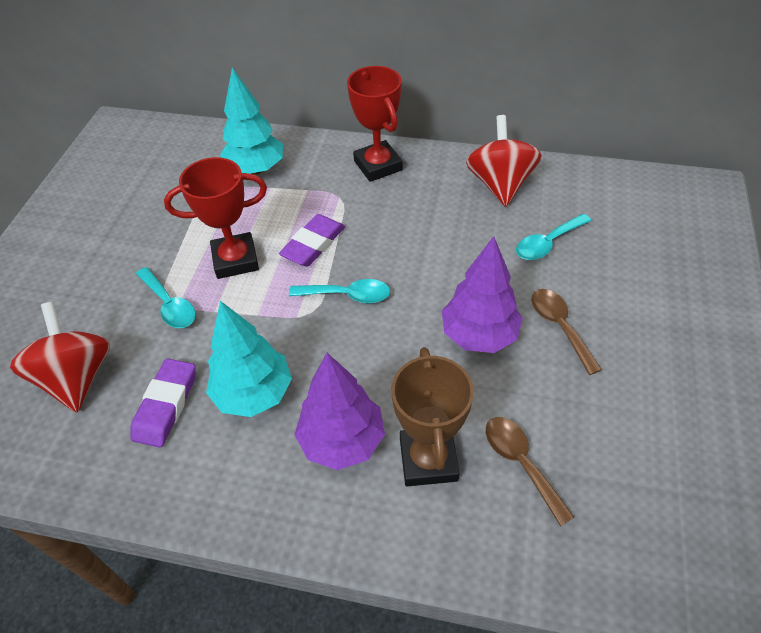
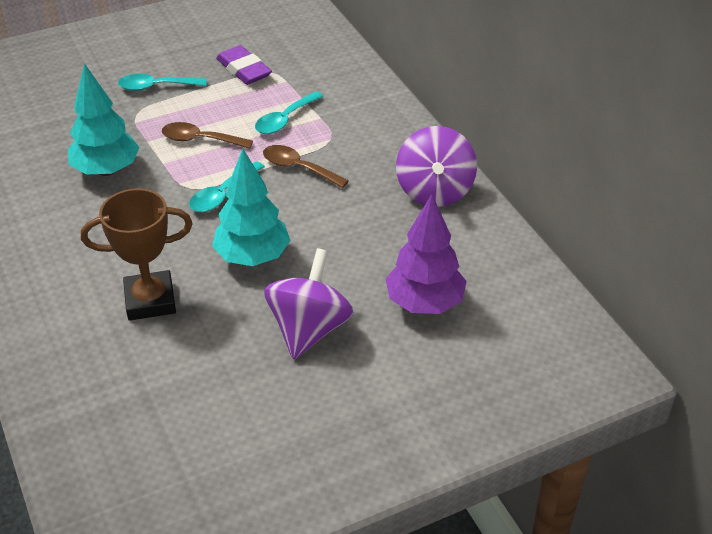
purple eraser: [130,358,195,448] [279,214,345,266] = 2 -> [216,45,272,85] = 1
purple spinning top: none = 0 -> [264,248,354,359] [396,126,477,207] = 2
purple tree: [294,353,385,470] [442,236,523,353] = 2 -> [386,194,467,314] = 1
red spinning top: [10,302,110,412] [466,115,542,207] = 2 -> none = 0
red trophy: [164,157,267,279] [347,66,403,182] = 2 -> none = 0

